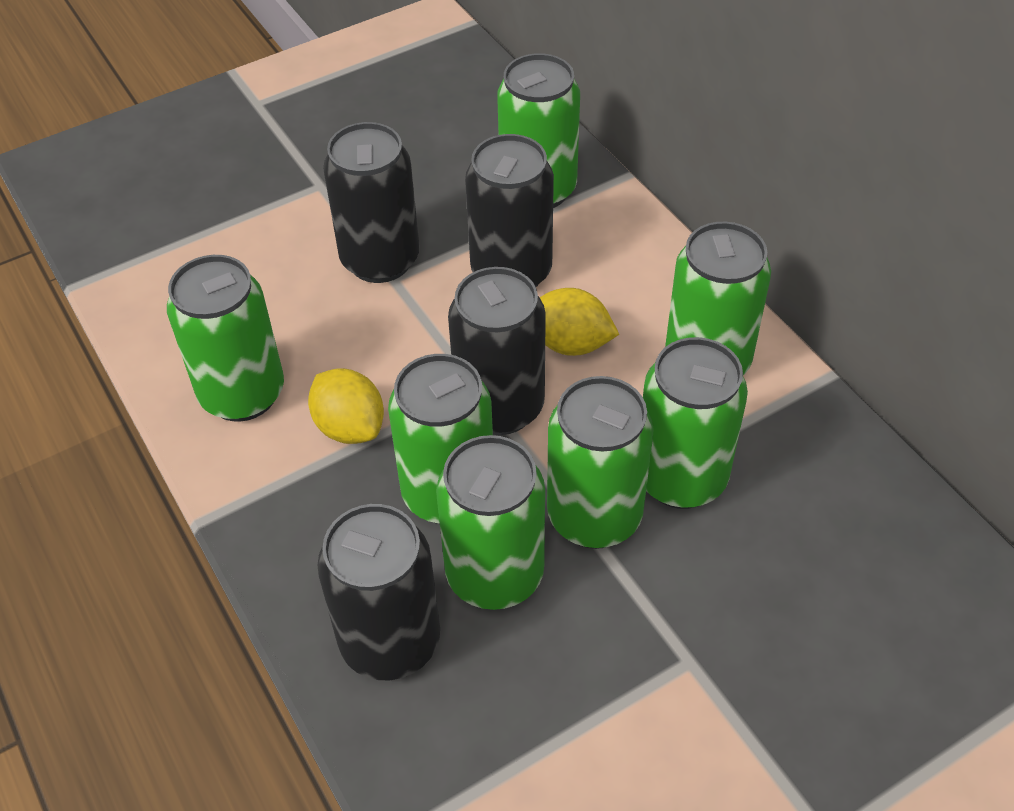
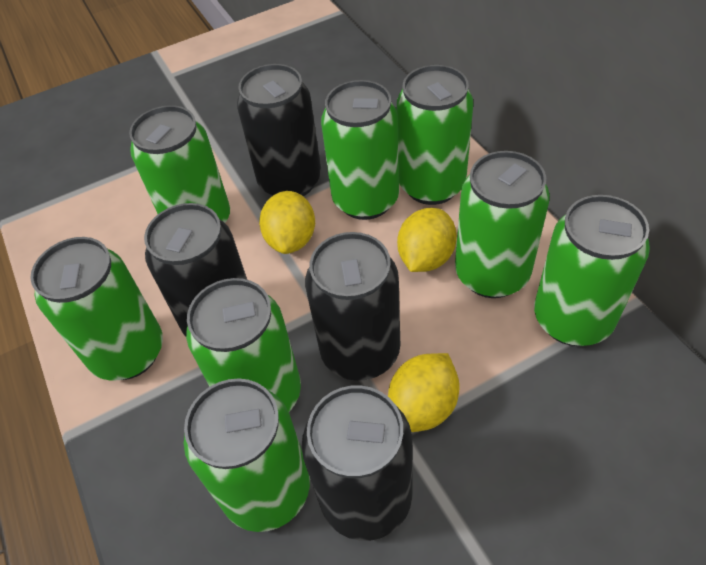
green can: [167,255,284,422] [388,354,493,524] [436,435,545,610] [497,53,580,208] [547,376,654,549] [643,337,748,509] [665,222,771,375] = 7 -> [30,237,163,381] [129,105,230,223] [184,378,310,532] [186,278,301,412] [321,80,399,220] [397,65,473,205] [455,151,550,298] [534,195,650,346] = 8
yellow lemon: [308,368,384,444] [540,288,619,356] = 2 -> [259,191,315,254] [388,353,460,432] [397,208,457,272] = 3

